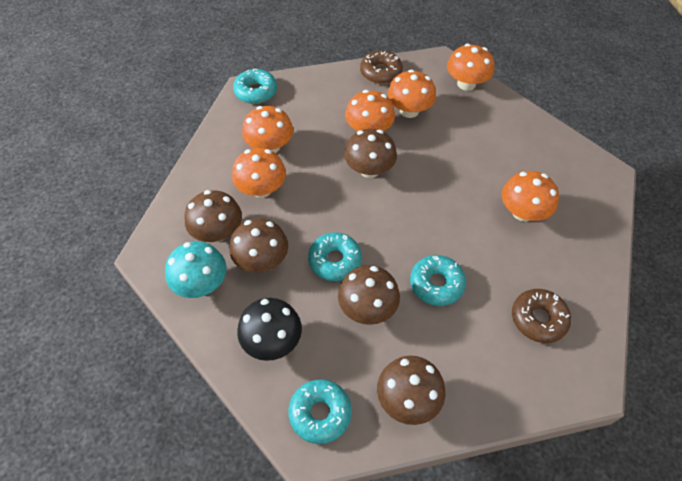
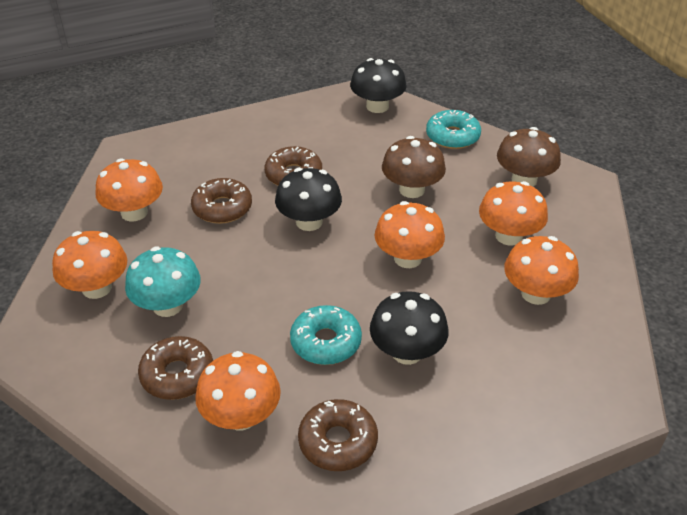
black mushroom: [237,298,302,361] = 1 -> [275,168,342,231] [350,58,407,113] [370,291,449,365] = 3
brown donut: [360,50,403,84] [512,289,571,343] = 2 -> [138,336,213,400] [191,178,252,224] [265,146,322,186] [298,399,378,471] = 4
brown mushroom: [185,190,242,242] [229,218,288,273] [338,265,400,325] [344,129,397,178] [377,356,446,425] = 5 -> [382,136,446,198] [497,127,561,187] = 2
turquoise donut: [233,69,277,104] [288,379,352,444] [308,232,362,281] [410,255,466,306] = 4 -> [290,305,362,365] [426,110,481,149] = 2

